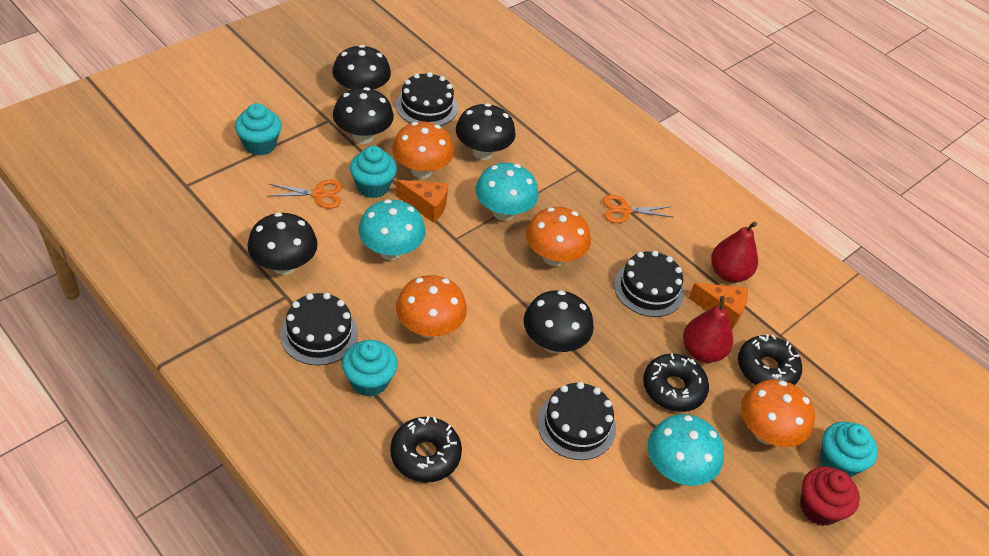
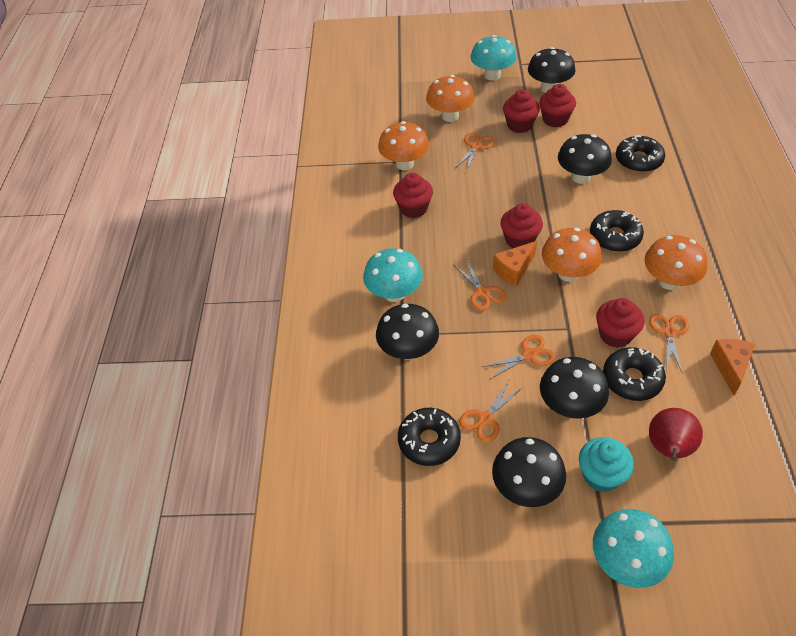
black cake: [280,293,358,366] [396,72,458,126] [537,382,616,460] [614,250,684,317] = 4 -> none = 0
black donut: [390,416,462,483] [643,354,709,412] [738,334,802,385] = 3 -> [398,408,461,466] [590,210,644,252] [603,347,666,401] [616,135,665,172] = 4
orange scissors: [268,180,343,209] [602,195,673,223] = 2 -> [454,260,506,311] [455,133,494,171] [459,380,523,443] [482,335,556,380] [649,314,689,374] = 5
red cupcake: [800,466,860,526] = 1 -> [393,173,433,218] [500,203,543,249] [503,89,540,133] [539,84,576,127] [596,298,645,348] = 5
red pear: [683,296,733,363] [711,222,758,283] = 2 -> [649,408,703,461] = 1
turquoise cupcake: [235,103,282,156] [342,340,398,397] [350,146,397,198] [820,422,878,478] = 4 -> [579,437,634,492] = 1

